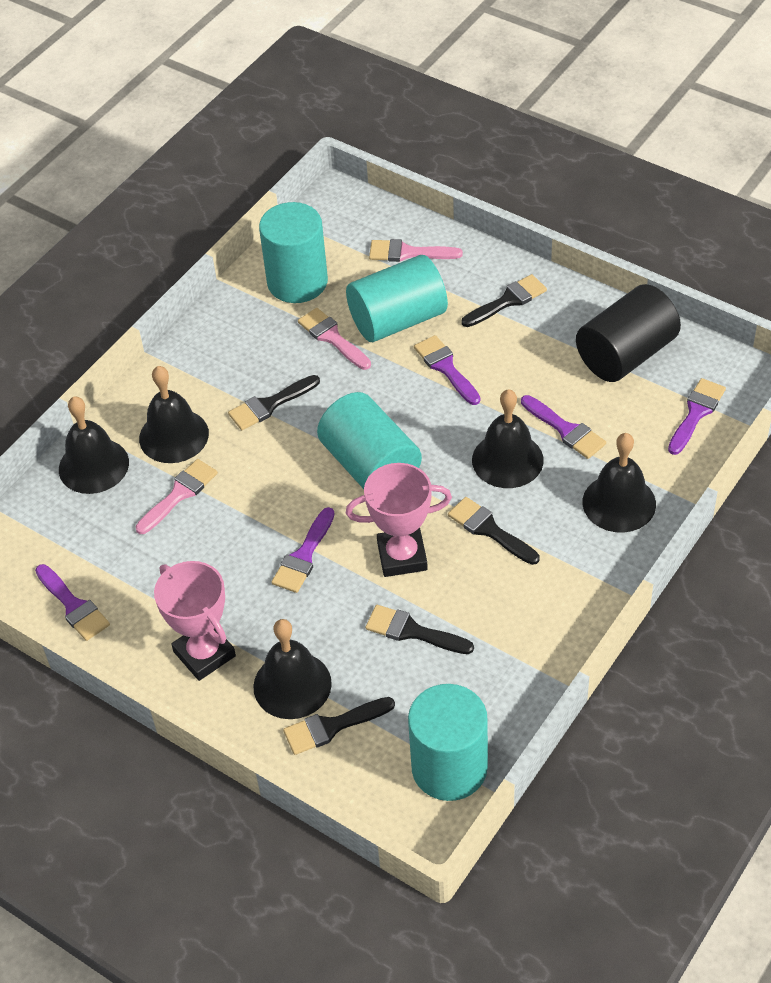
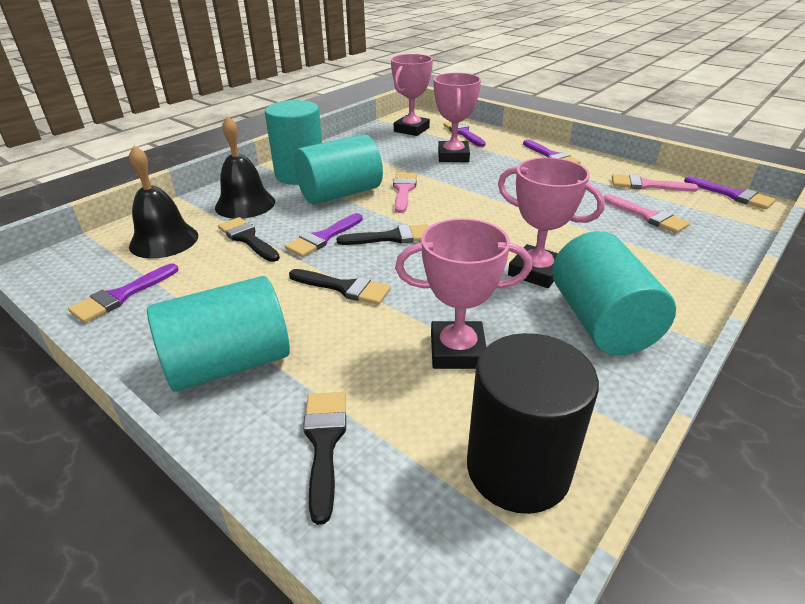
black bell: [59,396,129,494] [139,366,209,463] [253,619,332,719] [472,389,544,488] [583,433,656,533] = 5 -> [129,145,198,259] [215,116,275,219] = 2
black brush: [228,375,320,430] [283,697,395,755] [365,605,474,654] [448,497,539,565] [462,274,547,327] = 5 -> [218,217,280,262] [289,269,391,305] [303,392,346,525] [336,224,428,245] = 4
pink trophy: [154,561,236,681] [346,463,452,577] = 2 -> [391,54,433,136] [395,218,532,369] [434,73,481,162] [498,157,605,288] = 4

